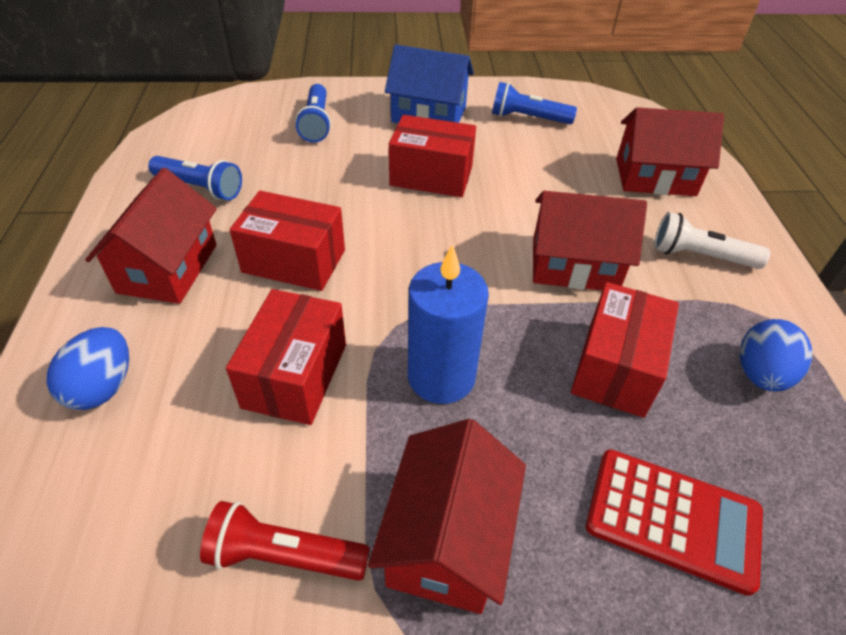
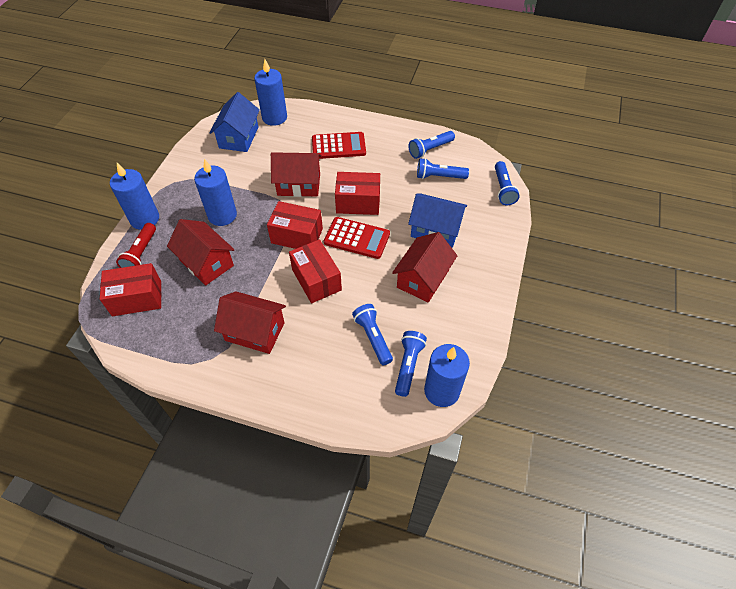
blue candle: [408,244,489,404] = 1 -> [110,163,159,230] [194,159,237,226] [254,59,287,126] [424,344,470,407] = 4
blue egg: [47,327,129,410] [739,319,812,392] = 2 -> none = 0
blue flashlight: [148,156,242,200] [295,84,331,143] [492,82,577,124] = 3 -> [352,304,393,365] [395,331,427,397] [409,131,455,159] [417,158,469,179] [495,161,520,205] = 5
blue house: [385,45,474,123] = 1 -> [210,92,260,152] [408,193,467,248] = 2
red calculator: [586,449,763,596] = 1 -> [312,132,366,159] [324,217,390,259] = 2
white flashlight: [654,212,770,269] = 1 -> none = 0

